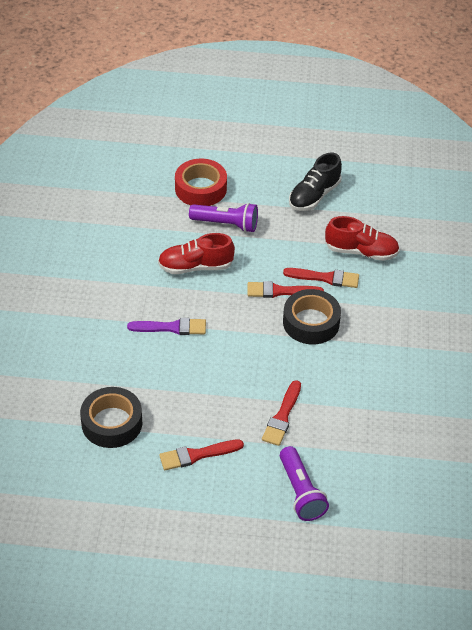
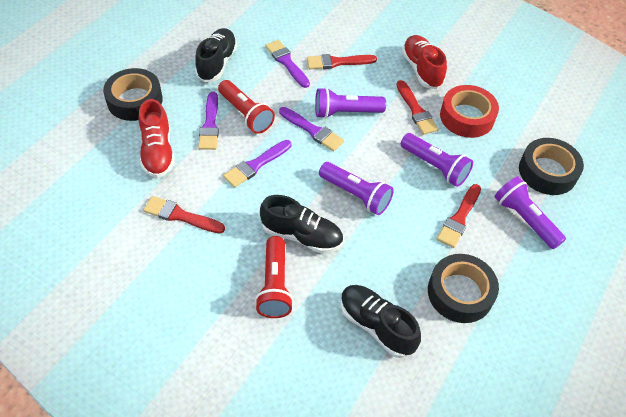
black shoe: [289,153,342,211] = 1 -> [195,28,238,82] [260,195,343,253] [340,285,421,358] = 3
black tape: [80,387,142,448] [283,289,341,344] = 2 -> [103,68,163,121] [428,254,499,323] [519,138,584,195] = 3
purple brush: [127,318,206,335] = 1 -> [198,92,219,150] [223,140,291,188] [265,40,310,88] [279,107,344,151] = 4
purple flashlight: [189,203,258,233] [280,446,329,521] = 2 -> [315,87,386,119] [319,162,394,215] [401,133,473,187] [495,177,566,249] = 4
red flashlight: none = 0 -> [218,80,275,134] [255,236,293,318] = 2

